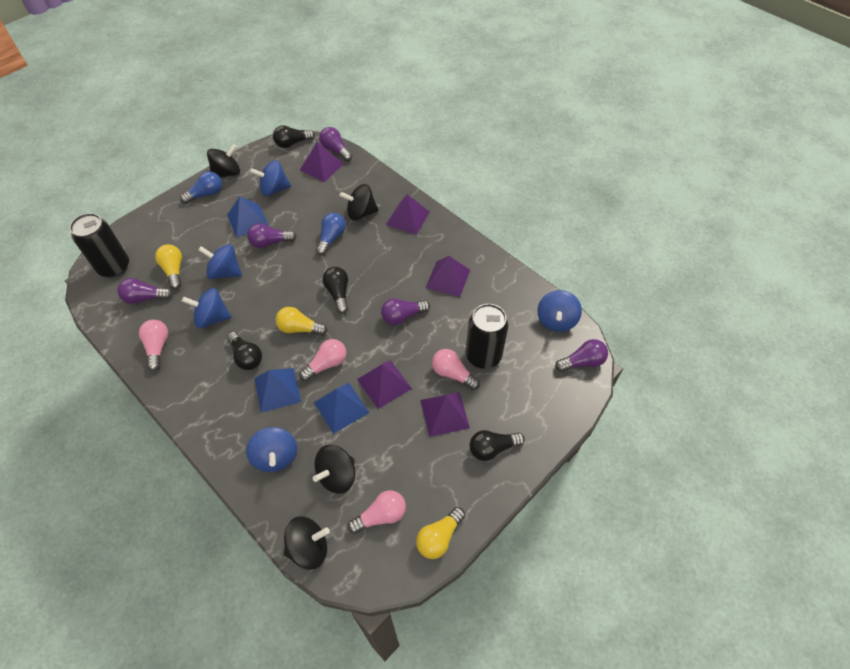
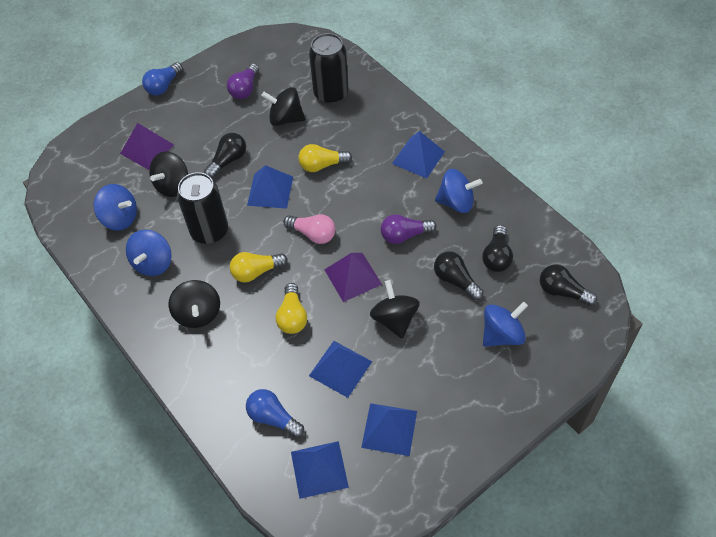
blue pyramid: [227,196,269,238] [254,368,301,413] [314,383,369,434] = 3 -> [247,165,293,209] [291,441,349,499] [309,341,372,398] [361,403,417,456] [392,131,445,178] = 5
blue spinning top: [182,288,231,328] [198,244,242,279] [246,427,297,472] [250,160,291,196] [537,290,582,332] = 5 -> [93,184,137,231] [126,230,172,276] [435,169,482,213] [483,302,528,347] = 4
pink light bulb: [139,320,168,371] [299,339,346,381] [347,490,406,534] [432,349,480,390] = 4 -> [283,214,335,244] = 1
purple light bulb: [117,278,173,304] [247,223,297,248] [319,127,352,161] [381,298,430,325] [555,339,608,372] = 5 -> [227,63,259,99] [381,214,436,244] = 2
purple pyramid: [300,142,344,182] [357,360,412,409] [386,194,430,235] [420,392,470,437] [426,256,470,297] = 5 -> [120,123,174,170] [324,253,382,302] = 2

